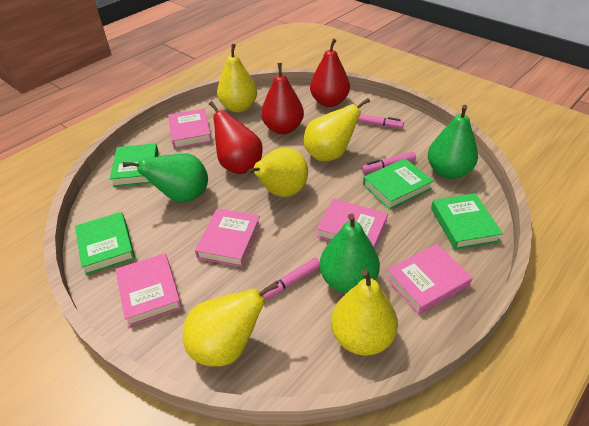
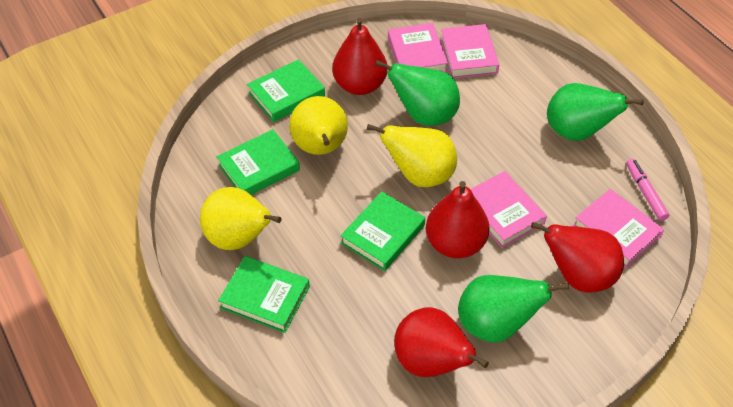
pink book: [115,253,182,327] [168,109,212,149] [195,208,261,267] [317,199,388,249] [386,244,473,314] = 5 -> [388,23,448,72] [440,24,499,78] [470,171,547,248] [573,189,664,268] = 4
pink marker: [260,258,320,300] [357,114,404,128] [362,152,416,173] = 3 -> [626,159,669,221] = 1
red pear: [209,101,263,174] [261,63,304,134] [310,39,350,107] = 3 -> [332,17,387,95] [394,307,489,377] [426,181,490,258] [531,222,624,293] = 4
yellow pear: [183,282,278,367] [217,44,257,113] [247,147,308,197] [304,98,370,161] [331,270,398,355] = 5 -> [200,187,281,250] [289,96,348,155] [367,124,457,187] = 3

